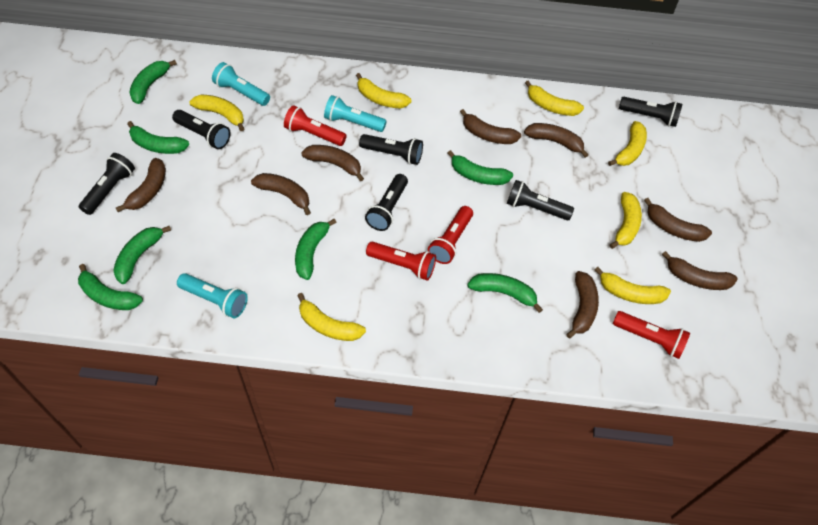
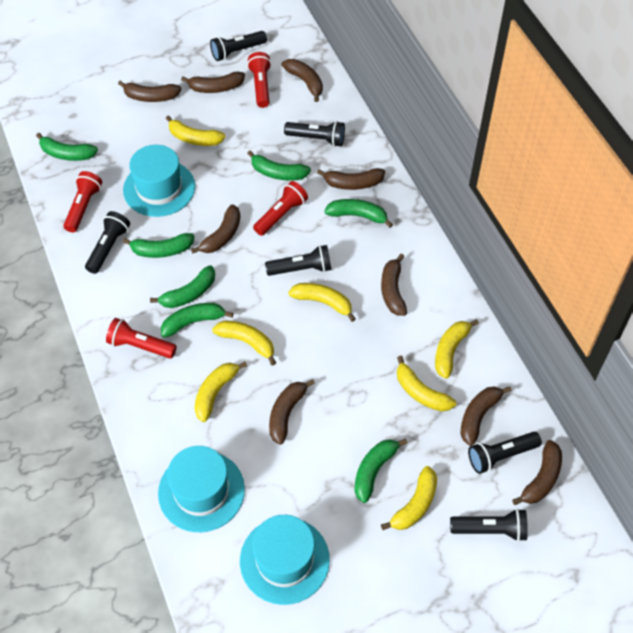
brown banana: [116,158,166,212] [251,173,311,215] [301,145,364,181] [460,109,521,144] [524,123,588,158] [566,271,599,339] [644,198,712,242] [662,251,738,290] = 8 -> [118,81,181,102] [181,72,245,93] [191,204,241,254] [269,379,315,445] [282,59,323,102] [317,168,385,190] [381,254,407,316] [461,386,512,446] [512,440,562,505] = 9
turquoise flashlight: [177,273,248,318] [212,62,270,106] [324,95,387,132] = 3 -> none = 0
turquoise hat: none = 0 -> [123,145,195,217] [158,446,245,532] [240,515,330,605] = 3

